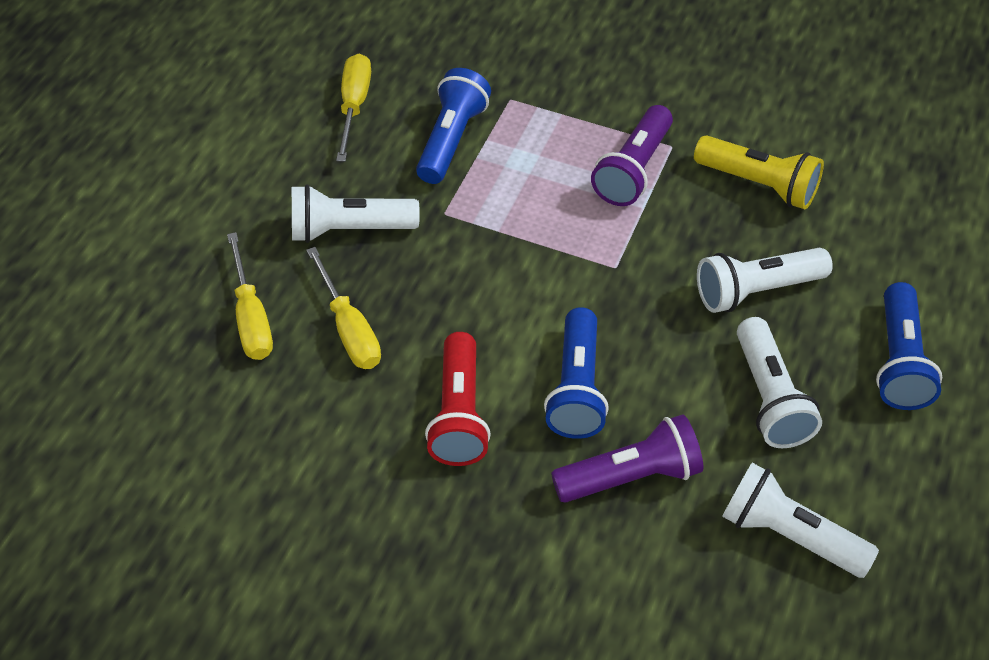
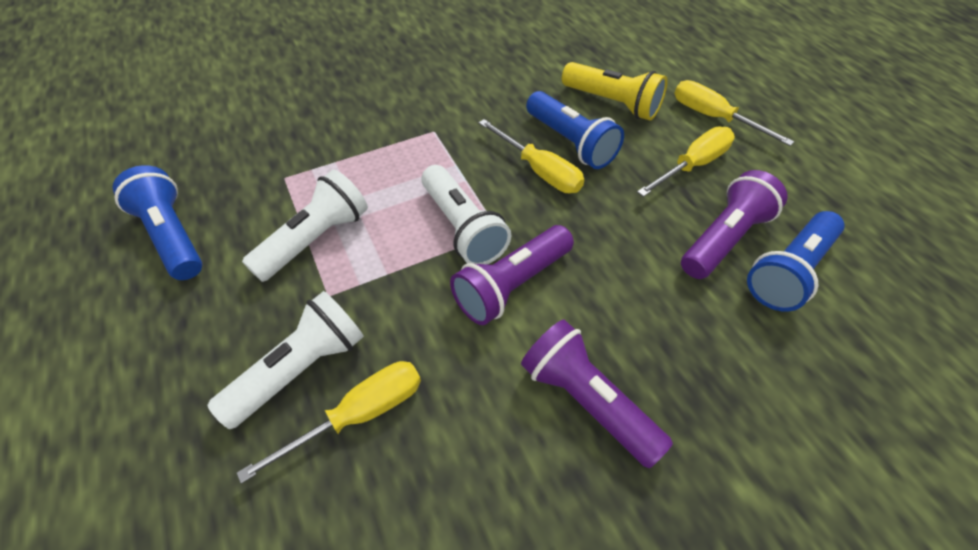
purple flashlight: [551,414,703,503] [591,105,673,206] = 2 -> [450,225,574,325] [521,319,673,468] [681,170,788,279] = 3
red flashlight: [425,332,491,466] = 1 -> none = 0
white flashlight: [292,184,420,243] [697,248,833,313] [722,463,879,578] [737,317,822,448] = 4 -> [208,291,364,429] [242,170,368,282] [421,165,511,264] = 3
yellow screwdriver: [227,232,273,360] [307,247,381,369] [336,53,371,162] = 3 -> [237,361,421,484] [479,119,584,193] [637,126,735,197] [674,80,794,146] = 4

